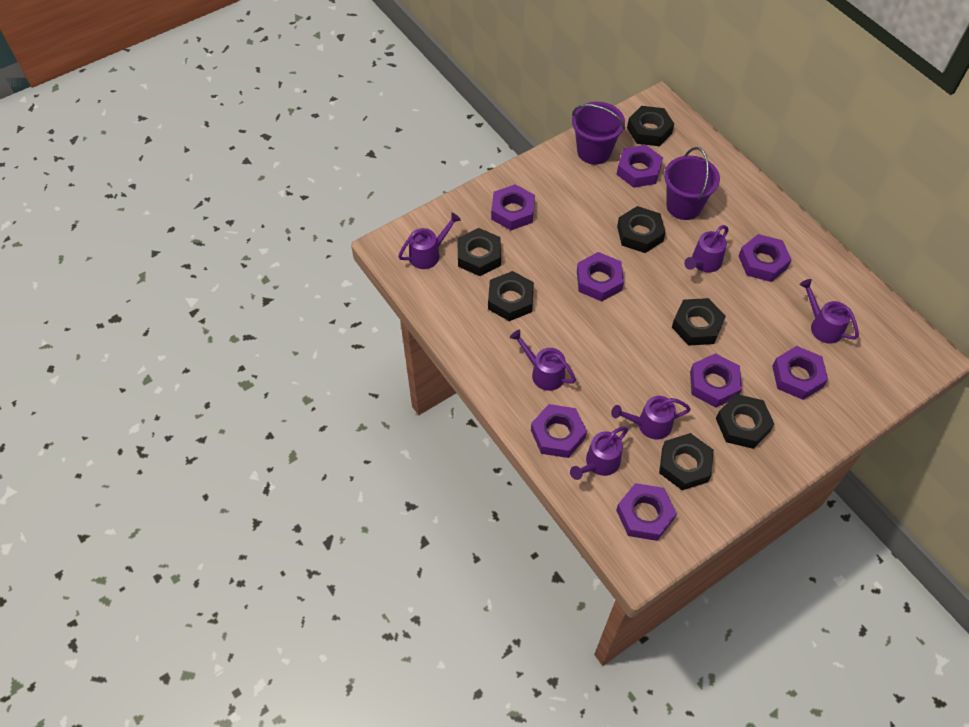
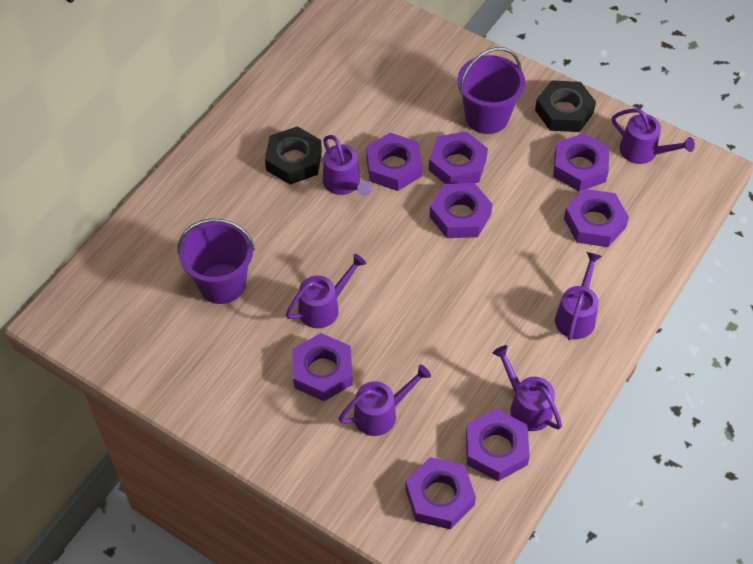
black nut: [457,228,501,276] [488,271,534,321] [617,206,666,253] [627,106,674,146] [659,433,714,490] [672,298,726,346] [716,394,774,449] = 7 -> [265,126,322,184] [535,80,596,132] = 2

